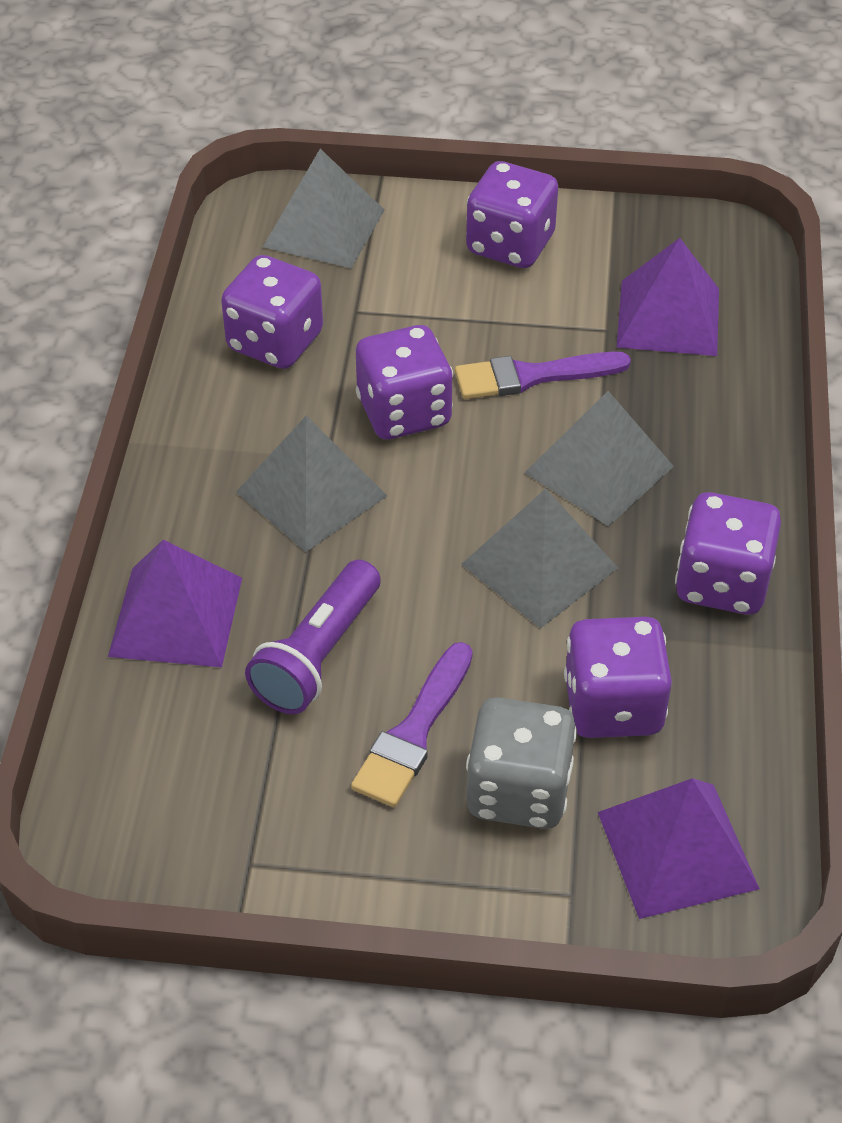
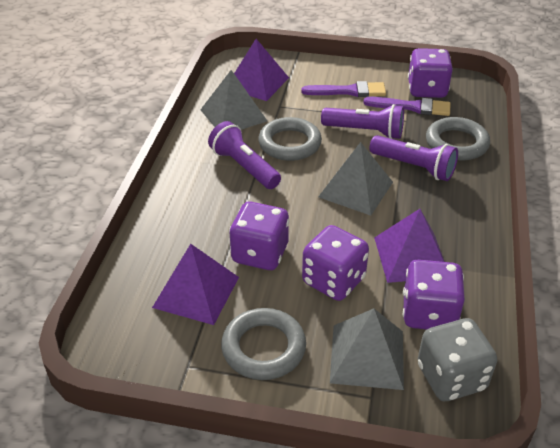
grey pyramid: [236,415,387,552] [263,149,385,268] [461,489,618,628] [525,391,674,526] = 4 -> [200,70,267,130] [318,142,393,216] [330,308,404,390] = 3
grey ring: none = 0 -> [221,308,306,380] [258,117,322,161] [426,117,490,160] = 3
purple dice: [221,255,323,369] [356,325,453,439] [466,161,558,268] [564,617,672,738] [675,492,781,615] = 5 -> [229,202,289,270] [302,225,369,301] [403,259,465,329] [408,48,453,98] = 4
purple flashlight: [245,560,381,714] = 1 -> [208,121,281,189] [321,104,404,139] [369,135,458,181] = 3

